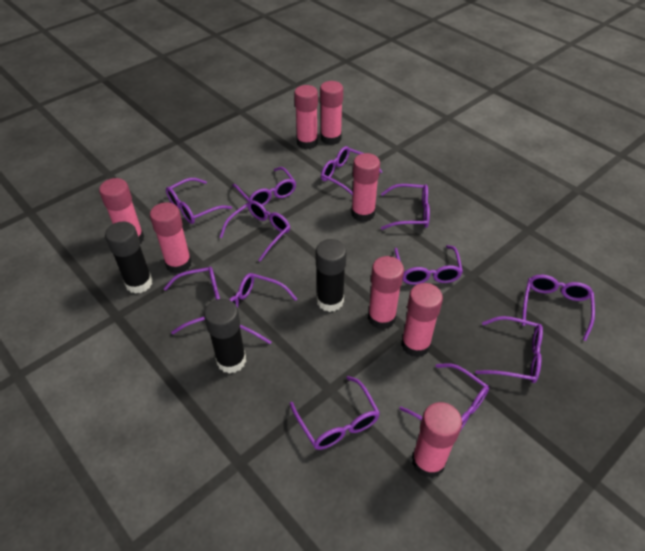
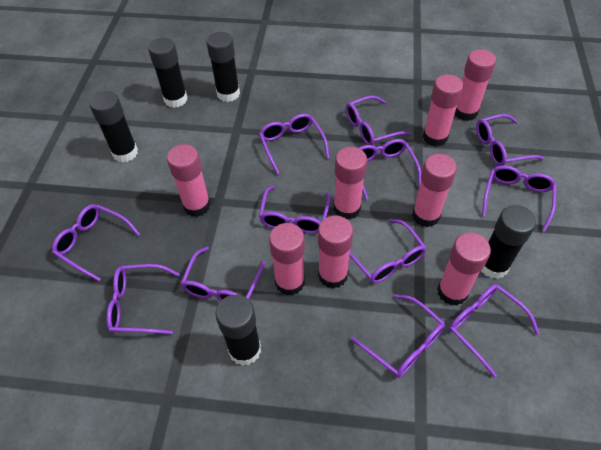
black glue stick: [105,221,153,294] [204,299,246,374] [316,239,347,312] = 3 -> [89,91,138,163] [148,38,187,108] [206,32,240,102] [215,295,261,366] [481,205,536,279] = 5

